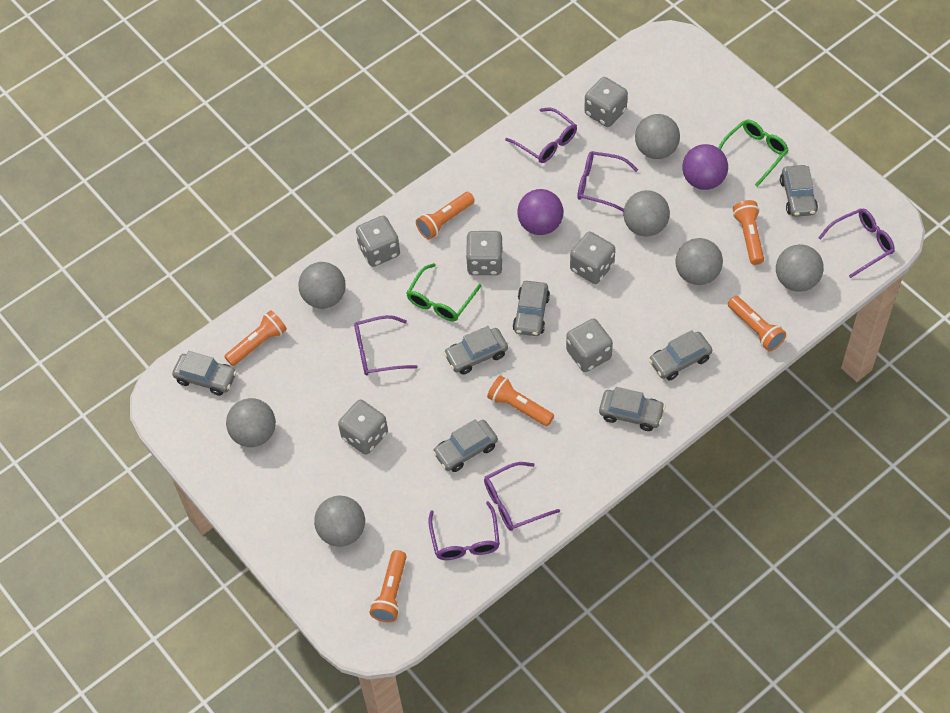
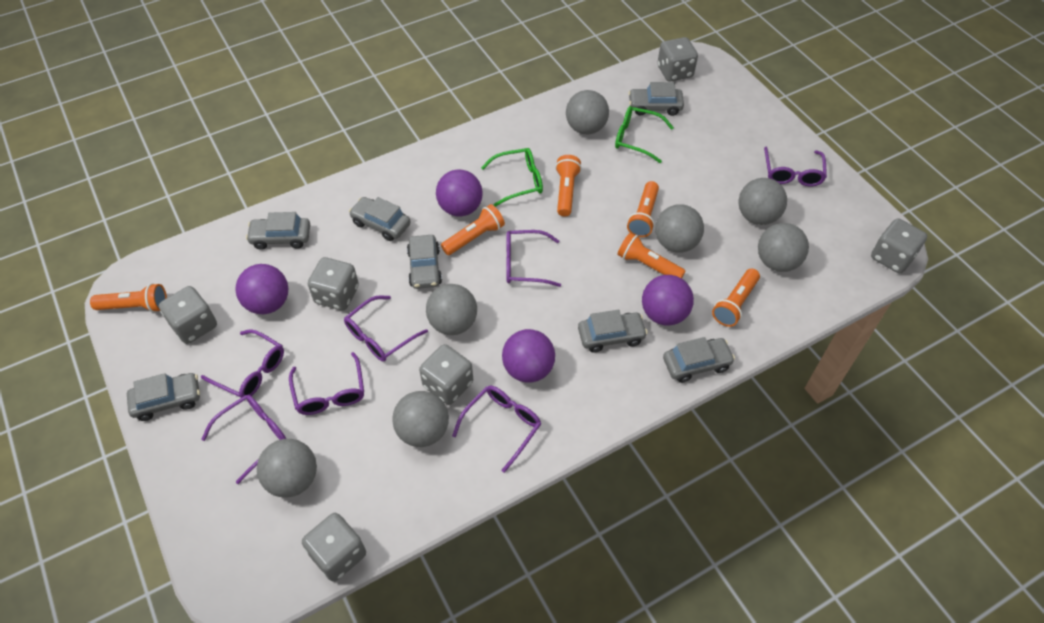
purple ball: [517,189,563,235] [682,144,728,190] = 2 -> [235,264,288,314] [436,170,483,216] [502,329,555,383] [642,275,694,326] = 4
purple glasses: [354,315,417,375] [428,501,500,560] [484,462,560,531] [505,108,577,163] [577,151,638,212] [818,209,895,278] = 6 -> [201,329,284,398] [201,395,287,484] [289,352,364,415] [344,296,428,362] [452,386,541,473] [506,230,561,287] [764,147,827,186] = 7

